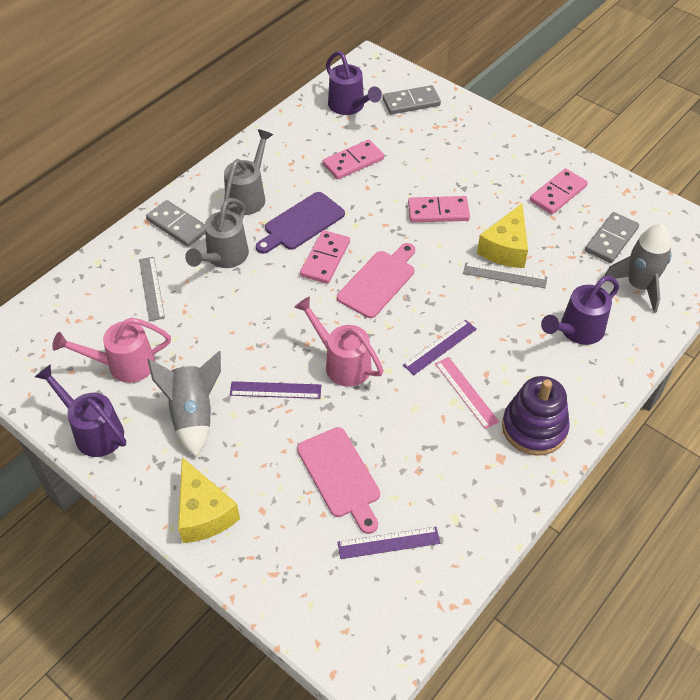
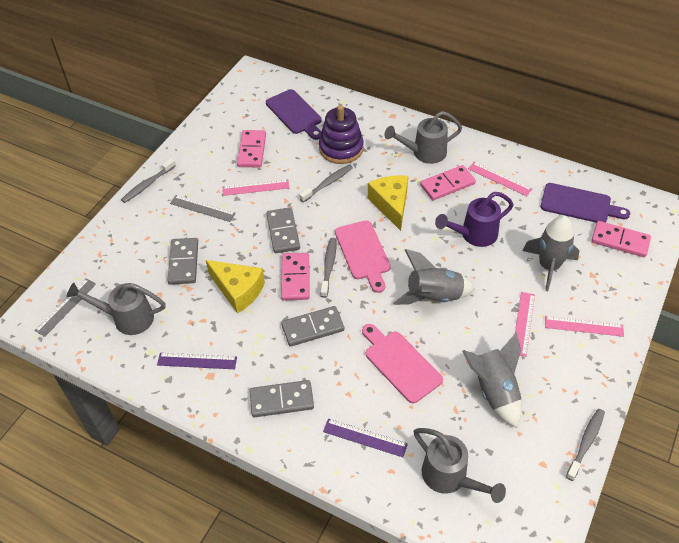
grey domino: [146,200,205,247] [383,85,441,114] [585,212,639,263] = 3 -> [167,238,198,285] [249,380,314,417] [266,207,300,253] [281,306,344,346] = 4
grey rocket: [147,351,221,457] [605,224,672,313] = 2 -> [393,249,475,305] [462,332,522,428] [523,216,579,291] = 3
grey toothbrush: none = 0 -> [121,158,176,203] [299,164,353,202] [320,238,336,298] [566,409,605,481] = 4
grey watering can: [185,198,249,268] [224,129,273,215] = 2 -> [66,283,166,335] [384,111,462,164] [414,428,506,503] = 3
pink ruler: [435,357,499,429] = 1 -> [222,179,289,196] [468,162,533,196] [515,292,535,357] [545,316,624,337] = 4
pink watering can: [52,318,171,383] [294,296,384,387] = 2 -> none = 0
purple cutting board: [256,192,345,254] = 1 -> [266,89,322,140] [541,183,630,223] = 2
purple ruler: [230,381,321,399] [338,527,440,559] [403,320,477,375] = 3 -> [157,353,237,369] [323,419,408,457] = 2
purple watering can: [35,364,126,457] [326,51,382,115] [541,276,619,345] = 3 -> [435,192,514,247] = 1

